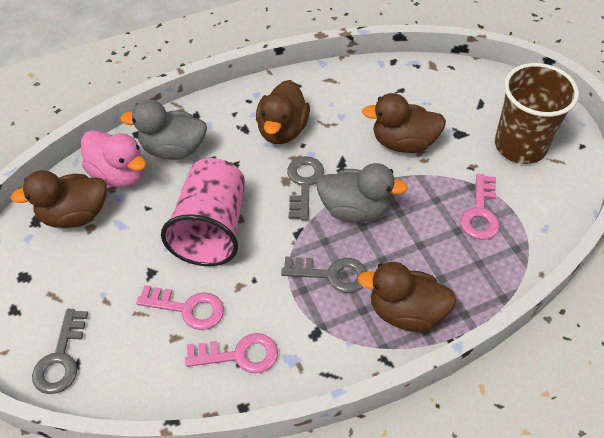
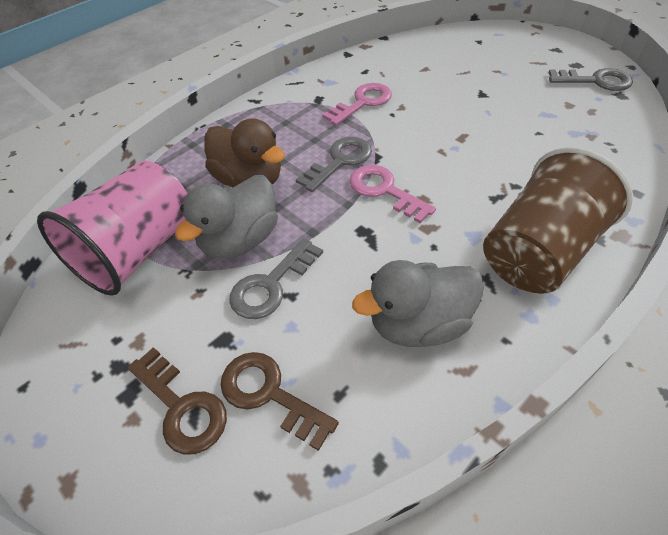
brown duck: [11,170,107,228] [256,80,310,144] [357,262,457,332] [362,93,446,153] = 4 -> [204,118,285,188] = 1
brown key: none = 0 -> [128,347,227,455] [220,352,339,451] = 2
pink duck: [81,130,147,187] = 1 -> none = 0
pink key: [136,285,224,330] [185,333,278,374] [460,174,500,240] = 3 -> [322,83,392,125] [350,165,436,223] = 2

